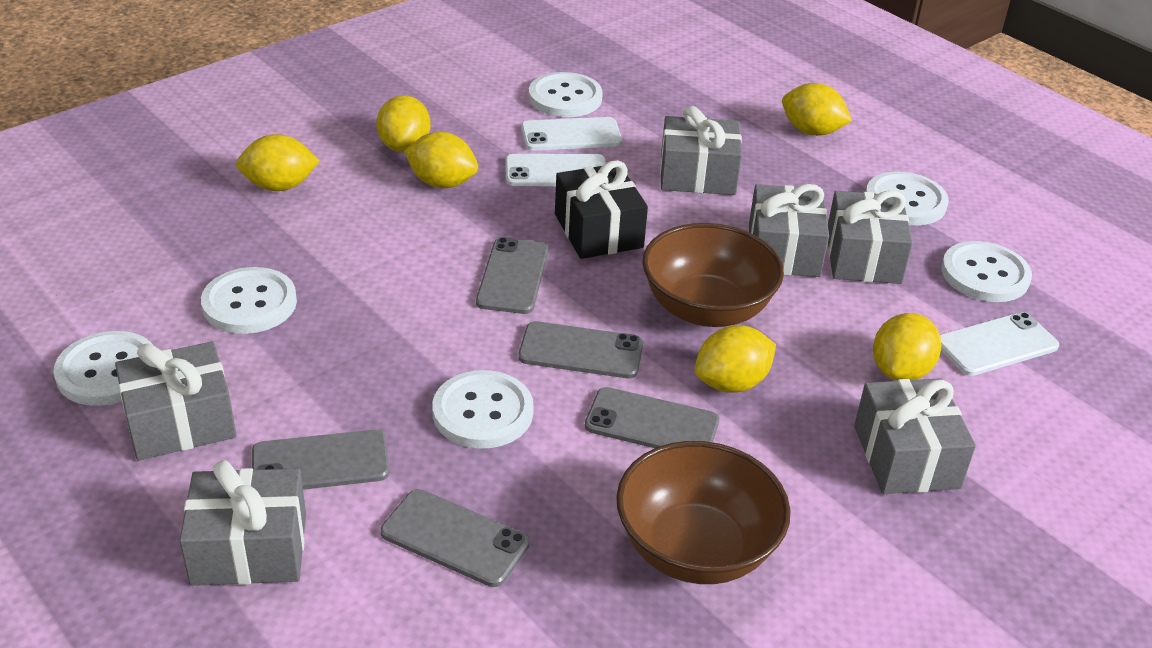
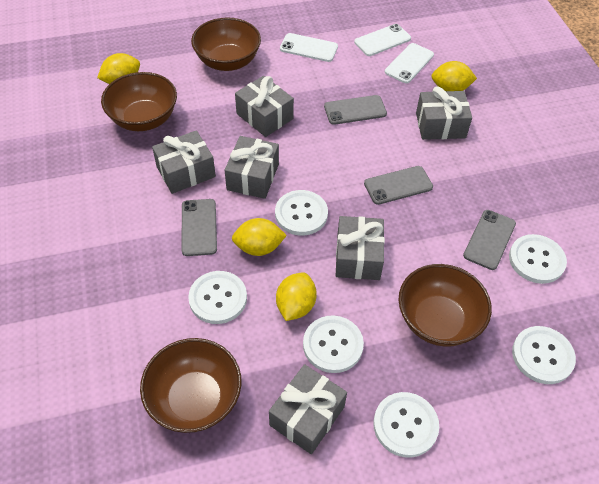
black gift: [555,160,648,259] = 1 -> none = 0
brown bowl: [616,441,791,584] [642,223,784,327] = 2 -> [101,72,177,131] [140,338,241,433] [191,17,261,71] [399,264,492,347] = 4
grey phone: [252,430,389,490] [380,489,530,587] [476,237,549,314] [518,321,643,378] [585,387,719,448] = 5 -> [181,199,217,256] [324,95,387,125] [364,166,433,205] [463,210,516,270] = 4
yellow lemon: [236,134,320,191] [376,95,431,152] [404,132,478,188] [695,325,776,393] [782,83,852,136] [873,313,941,381] = 6 -> [97,53,140,84] [232,218,287,256] [276,272,317,321] [431,61,477,91] = 4

